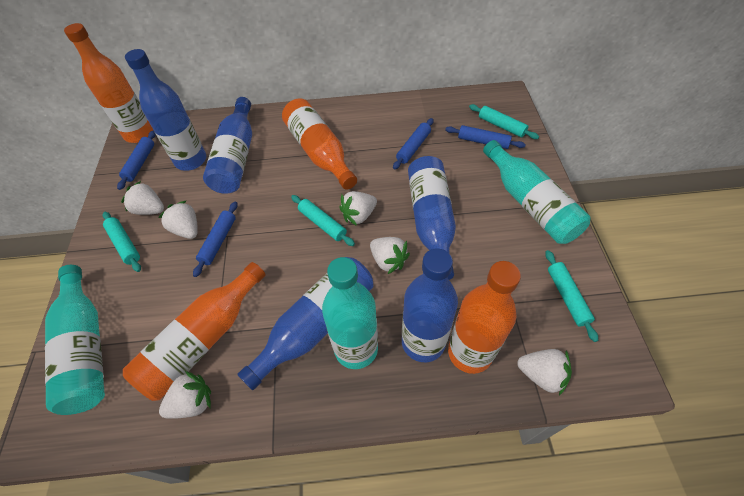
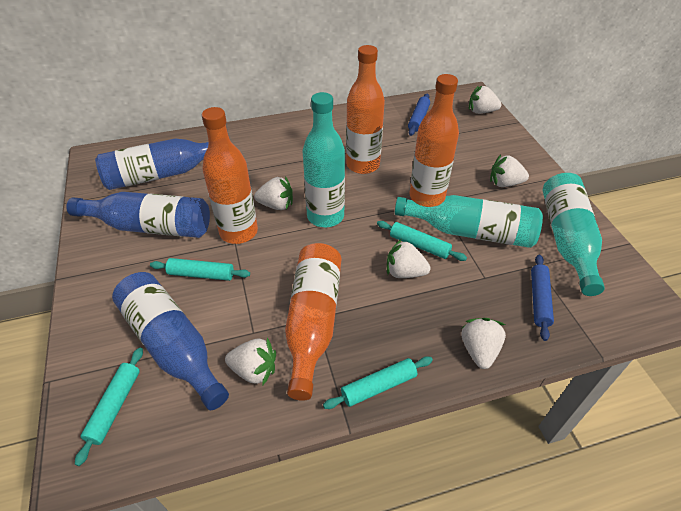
blue bottle: [125,49,206,171] [203,97,252,194] [237,257,373,390] [402,248,458,362] [408,156,456,280] = 5 -> [66,192,210,238] [95,139,209,190] [112,272,229,410] = 3
blue rolling pin: [117,130,156,190] [193,201,238,277] [393,118,434,169] [445,125,526,149] = 4 -> [408,93,430,136] [531,254,554,341] = 2

